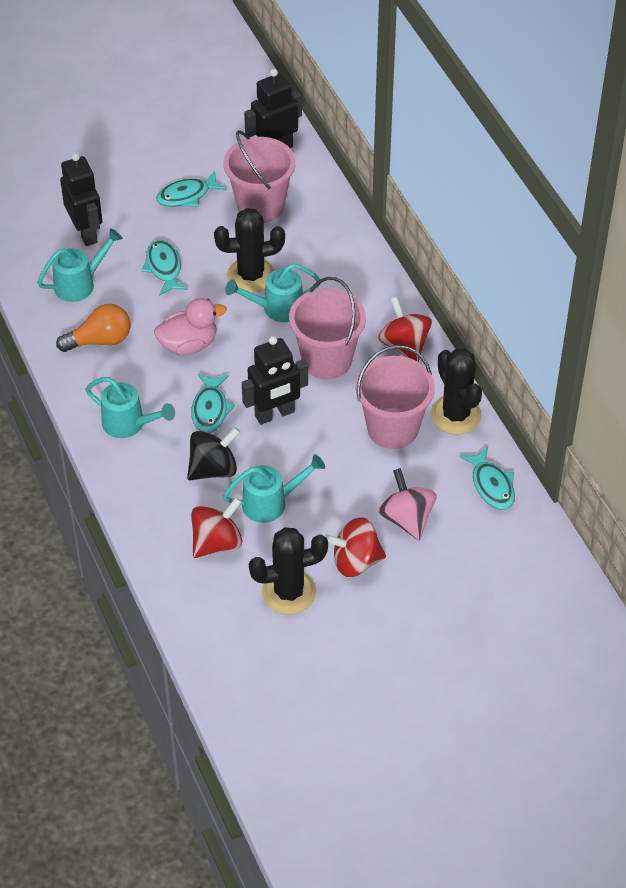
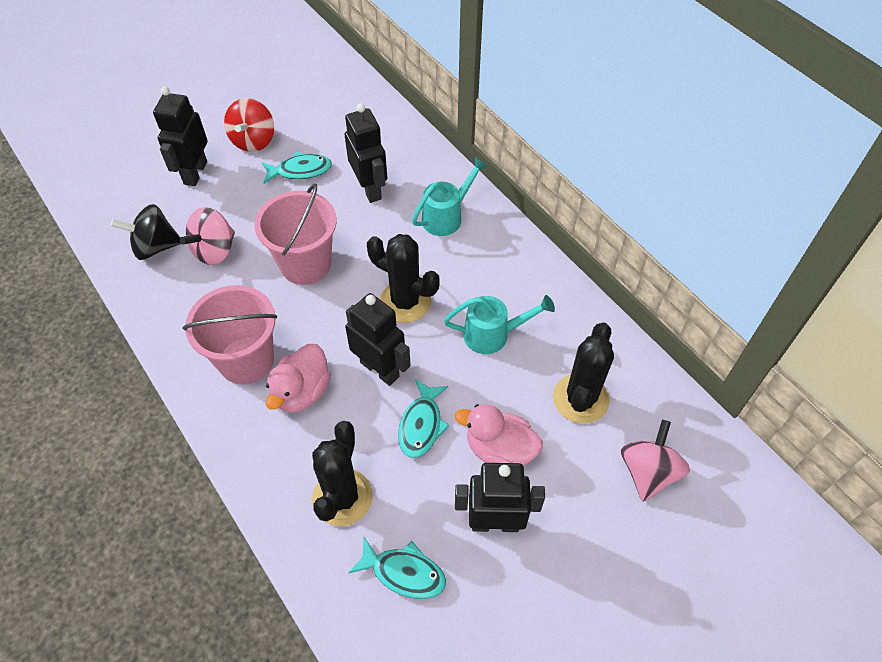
black robot: [60,153,102,246] [242,336,308,425] [244,69,302,148] = 3 -> [153,87,207,186] [344,103,387,203] [345,293,411,386] [455,463,545,532] = 4
orange light bulb: [56,304,130,352] = 1 -> none = 0
pink bucket: [223,130,296,223] [289,277,366,379] [356,345,435,449] = 3 -> [182,285,277,384] [254,184,337,285] = 2
pink duck: [154,298,226,355] = 1 -> [266,344,331,413] [455,404,543,466] = 2
pink spinning top: [379,468,437,540] = 1 -> [180,207,235,265] [621,420,690,502] = 2
red spinning top: [191,497,242,558] [324,517,386,577] [378,297,432,362] = 3 -> [224,98,274,152] = 1
turquoise fish: [142,240,188,296] [156,171,227,207] [191,374,235,433] [459,447,515,510] = 4 -> [262,151,332,184] [349,538,446,599] [398,379,450,458] = 3
turquoise watering can: [37,228,123,302] [86,377,175,438] [223,454,325,523] [225,263,320,322] = 4 -> [412,157,488,236] [444,295,555,354] = 2

